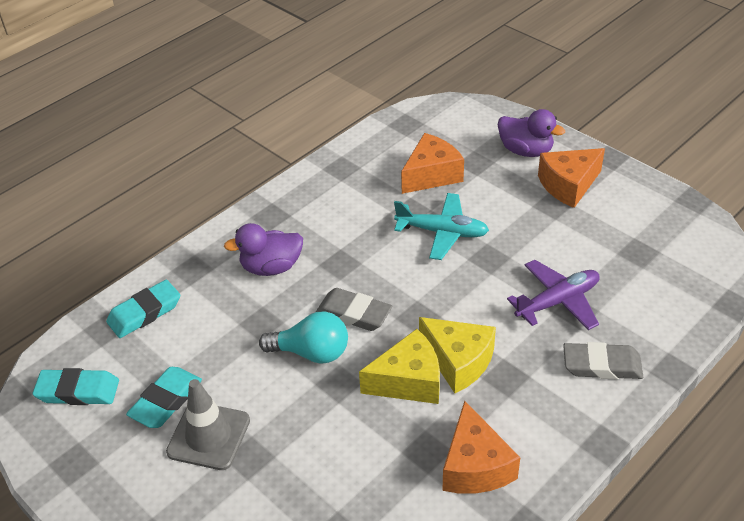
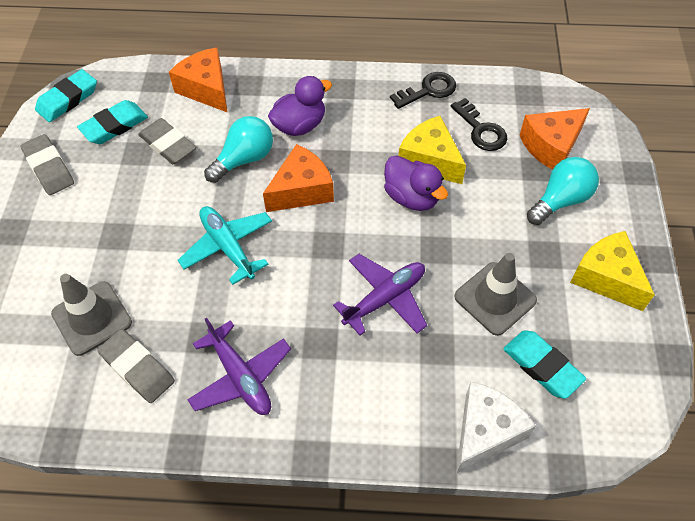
black key: none = 0 -> [390,72,456,109] [451,98,507,151] = 2
grey eraser: [316,288,392,331] [563,342,643,379] = 2 -> [21,134,74,195] [97,329,175,403] [138,118,197,164] = 3
grey traffic cone: [166,379,250,470] = 1 -> [51,274,132,356] [454,253,537,336] = 2
purple plane: [507,260,600,330] = 1 -> [187,318,291,415] [333,254,427,336] = 2
turquoise light bulb: [259,311,348,364] = 1 -> [204,116,273,183] [527,157,599,225] = 2
white cheese: none = 0 -> [456,381,536,474] = 1

